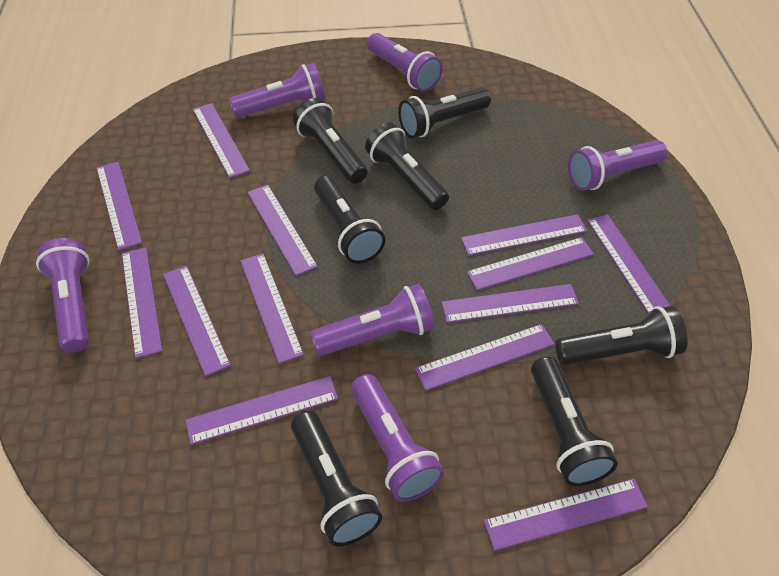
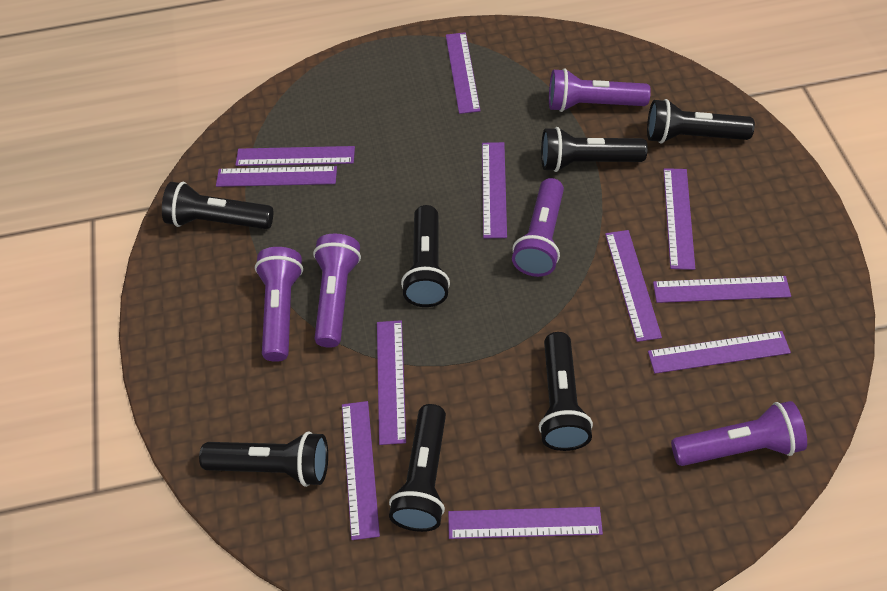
purple flashlight: [36,238,90,353] [229,63,325,118] [311,284,434,356] [351,374,444,502] [367,33,443,92] [568,140,667,191] = 6 -> [255,247,303,362] [313,234,361,348] [512,178,564,277] [549,68,651,112] [671,401,807,466] = 5
purple ruler: [96,162,142,250] [122,248,162,358] [163,265,231,376] [185,376,338,445] [193,103,250,178] [240,253,304,364] [247,185,318,276] [415,324,555,391] [441,284,579,323] [461,214,587,256] [467,237,594,290] [484,479,648,551] [587,214,670,314] = 13 -> [216,166,337,187] [235,146,355,166] [342,401,380,540] [377,320,406,445] [446,32,480,114] [448,507,603,539] [482,142,507,238] [605,230,662,342] [648,331,791,374] [653,276,791,303] [663,168,695,270] = 11

